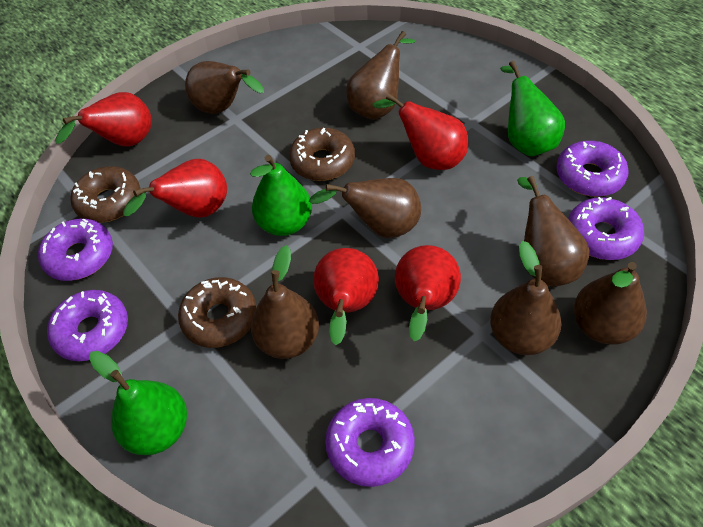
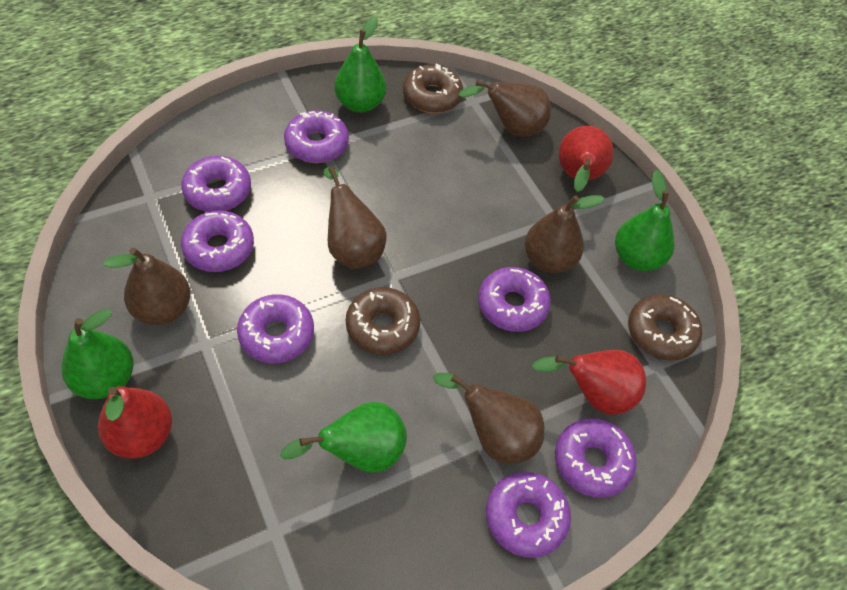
brown pear: [185,61,264,114] [251,245,319,359] [309,178,421,238] [346,31,416,120] [490,241,561,355] [517,176,589,287] [574,262,647,345] = 7 -> [104,247,191,325] [324,167,386,269] [433,373,545,463] [458,80,551,137] [525,195,605,273] = 5
green pear: [89,351,187,455] [250,155,312,236] [500,61,565,156] = 3 -> [61,309,134,399] [280,402,407,473] [334,16,386,112] [615,170,675,271] = 4
purple donut: [38,218,113,281] [47,290,128,361] [325,398,415,487] [556,141,629,197] [568,197,644,260] = 5 -> [181,156,251,212] [181,210,254,272] [237,294,314,363] [284,110,349,163] [478,267,551,332] [486,472,571,558] [555,418,637,498] = 7
red pear: [55,92,152,146] [123,159,227,217] [313,248,379,345] [373,93,468,170] [395,245,461,341] = 5 -> [98,386,172,459] [532,350,646,415] [559,126,614,192] = 3

